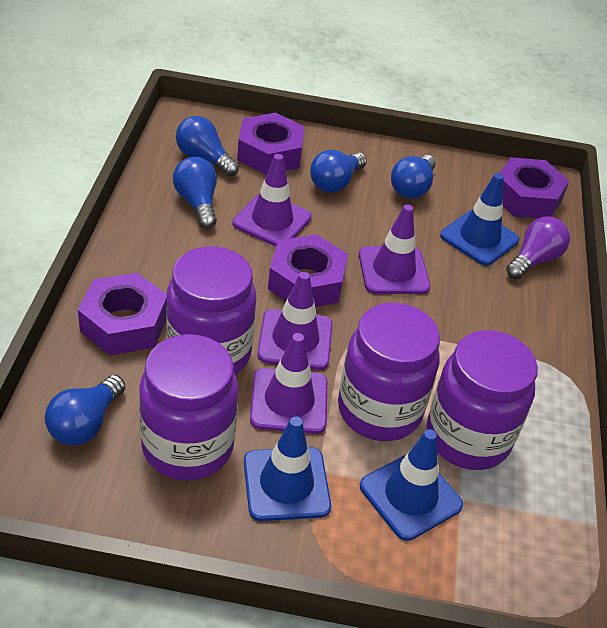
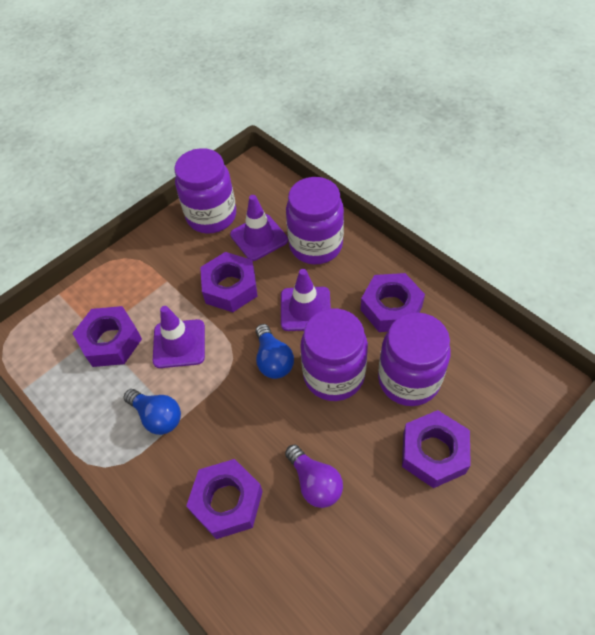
blue light bulb: [45,375,126,446] [173,157,217,229] [176,116,239,177] [310,150,367,193] [391,155,436,199] = 5 -> [124,389,181,435] [256,324,294,379] = 2
blue traffic cone: [244,416,331,521] [360,429,463,541] [440,173,519,266] = 3 -> none = 0
purple nut: [78,273,167,356] [237,112,305,175] [268,234,348,307] [499,157,569,218] = 4 -> [72,306,142,367] [186,459,263,539] [200,252,257,312] [361,273,425,332] [402,410,471,488] = 5
purple traffic cone: [233,154,312,247] [250,333,327,434] [257,272,333,370] [359,204,430,294] = 4 -> [153,306,205,368] [230,195,288,261] [281,269,331,331] = 3

